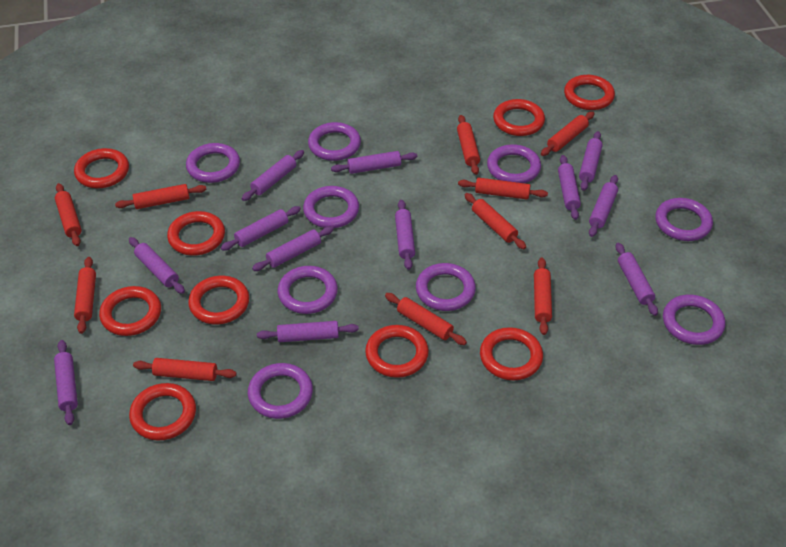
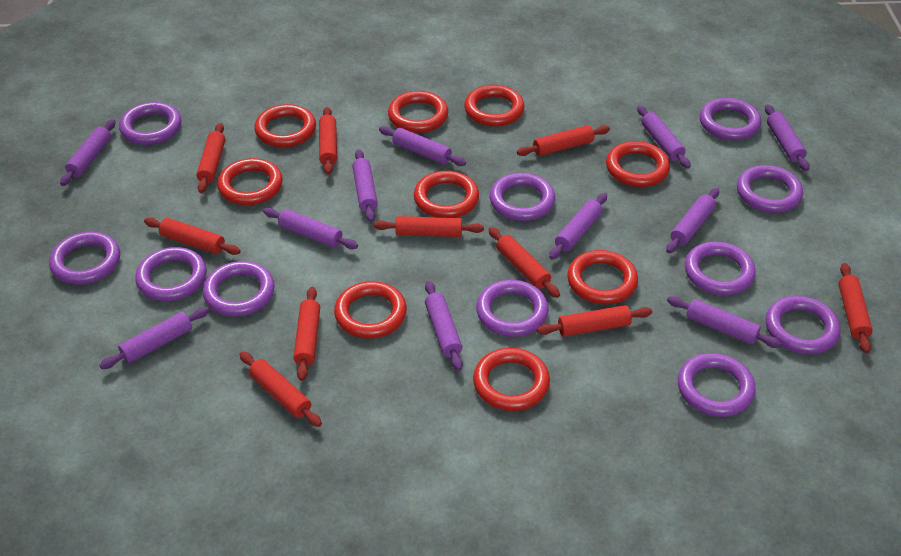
purple ring: [186,143,240,183] [248,363,313,419] [277,266,338,314] [303,186,359,228] [308,122,361,161] [416,263,476,311] [487,144,541,183] [655,198,713,241] [663,294,725,345] = 9 -> [49,232,120,285] [119,102,181,145] [135,247,207,301] [203,261,275,317] [476,280,549,337] [490,173,555,221] [678,353,756,417] [685,242,756,295] [700,98,761,141] [737,165,803,213] [765,296,841,354] = 11
purple rolling pin: [54,340,78,425] [129,237,185,294] [221,206,301,251] [242,150,304,201] [252,226,334,271] [257,321,359,342] [331,151,417,174] [395,200,415,270] [558,155,581,220] [579,131,603,191] [589,175,618,237] [615,243,658,316] = 12 -> [60,119,115,186] [99,307,210,369] [263,208,358,249] [352,149,378,222] [379,126,466,166] [425,281,463,371] [549,193,607,259] [637,106,691,169] [666,188,719,253] [667,296,781,348] [765,105,809,171] = 11

